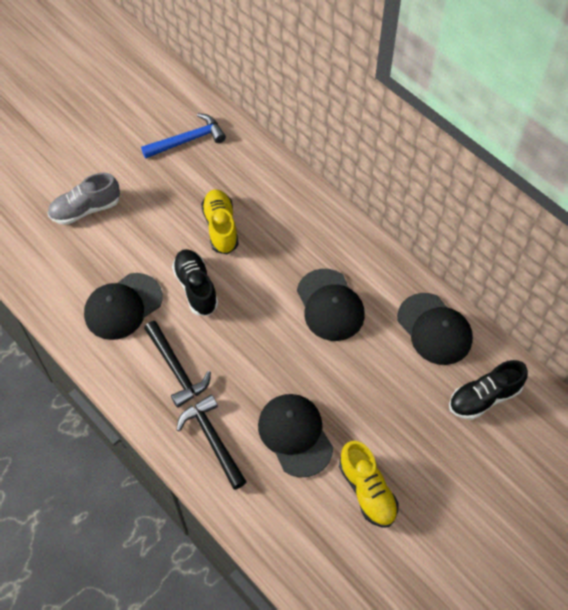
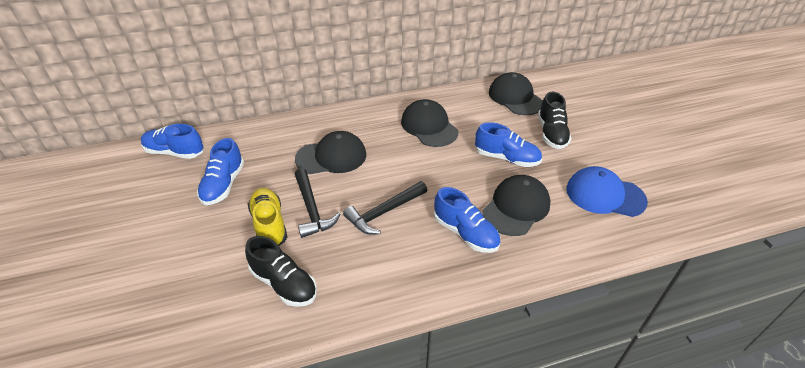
blue cap: none = 0 -> [566,166,648,217] = 1
blue hammer: [141,113,226,158] = 1 -> none = 0
blue shoe: none = 0 -> [141,124,204,159] [197,138,244,205] [434,187,500,253] [475,122,542,167] = 4
grey shoe: [48,173,120,225] = 1 -> none = 0
yellow shoe: [201,189,239,254] [339,441,399,528] = 2 -> [248,188,287,246] = 1

